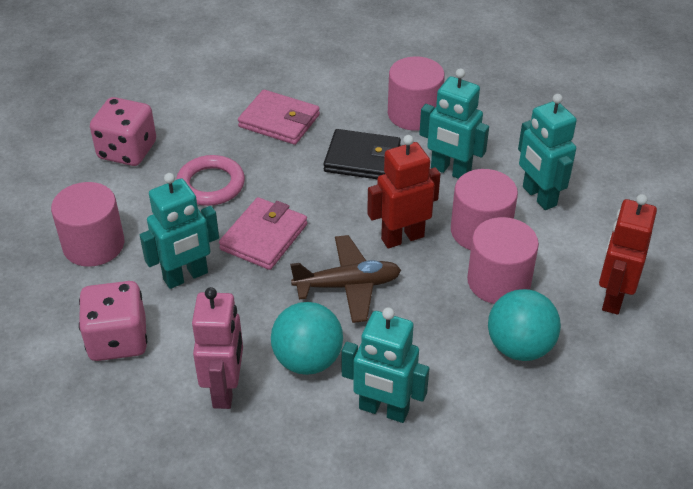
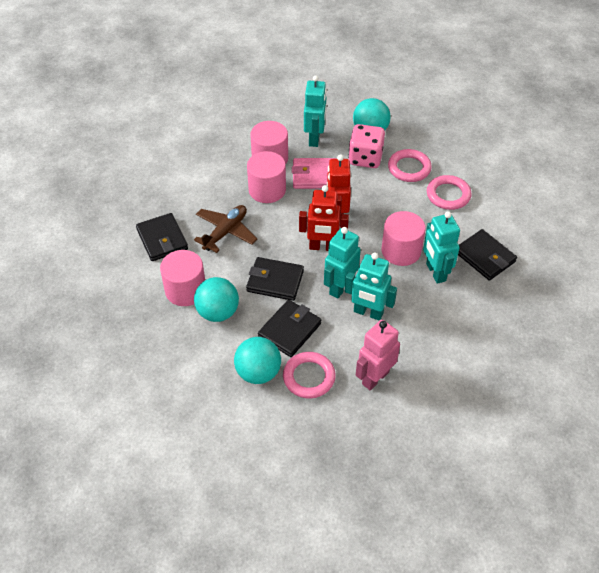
black wallet: [323,129,401,179] = 1 -> [136,213,188,261] [246,257,304,301] [258,300,321,357] [458,229,517,280] = 4
pink dice: [79,281,147,361] [90,97,156,166] = 2 -> [348,124,385,168] = 1
pink ring: [176,155,245,206] = 1 -> [283,352,336,399] [388,149,432,182] [427,175,472,210] = 3
pink wallet: [219,197,307,270] [238,90,320,145] = 2 -> [292,158,337,189] = 1
turquoise ball: [271,302,343,375] [488,289,561,361] = 2 -> [194,277,239,322] [234,337,281,384] [353,98,391,131] = 3

